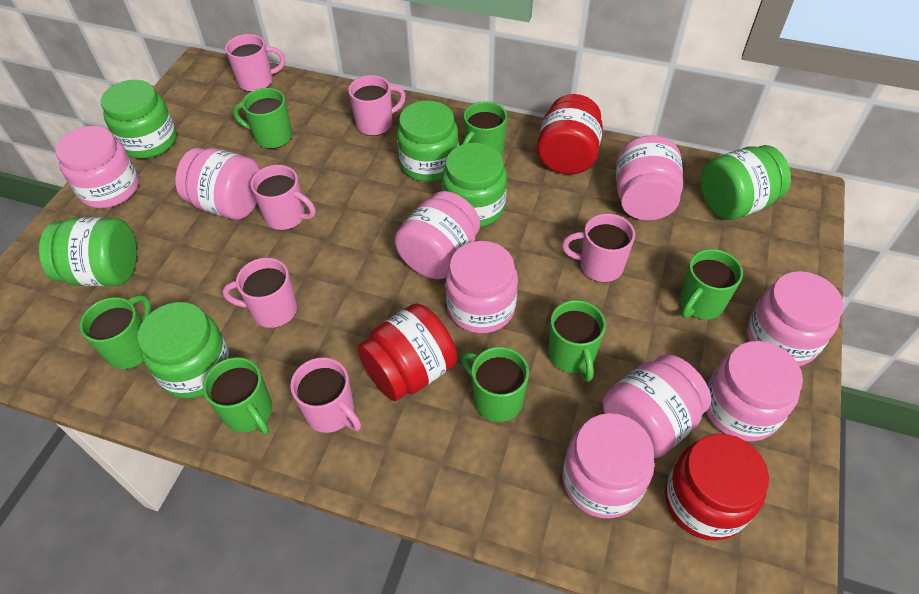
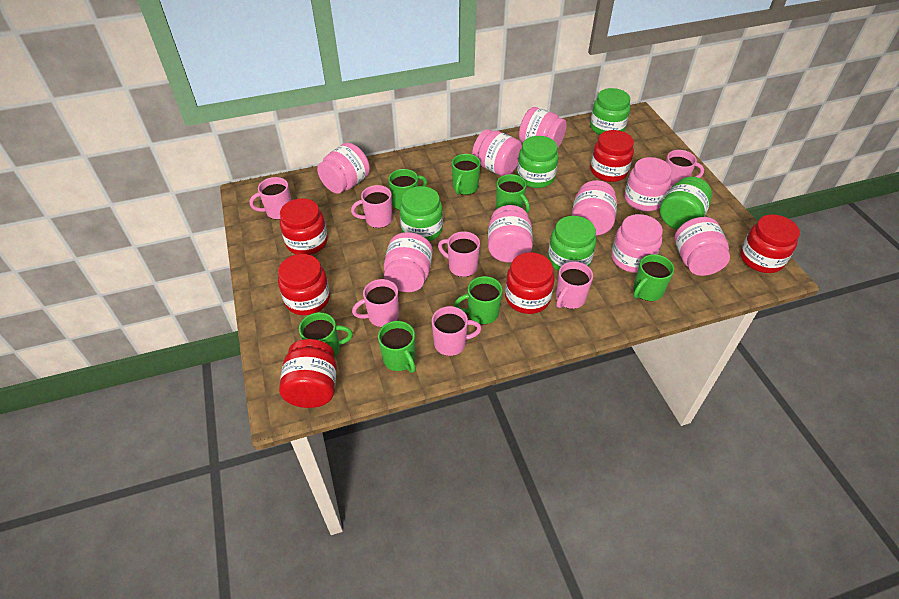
green jar: [39,217,137,286] [101,80,177,159] [137,302,231,399] [397,101,459,182] [442,143,507,227] [700,145,791,220] = 6 -> [400,186,443,241] [517,136,559,188] [548,216,596,271] [590,88,630,135] [660,177,712,230] = 5
pink mug: [223,258,297,328] [225,34,285,92] [251,165,316,230] [290,357,361,433] [348,75,406,136] [562,214,635,282] = 6 -> [249,177,291,220] [351,185,393,228] [352,279,399,327] [432,306,481,356] [438,231,480,277] [556,261,593,309] [666,150,704,190] = 7
red jar: [357,303,457,401] [537,94,603,174] [665,434,769,541] = 3 -> [278,254,330,315] [279,339,337,408] [280,198,328,255] [505,252,555,314] [590,130,634,182] [740,215,800,273] = 6

